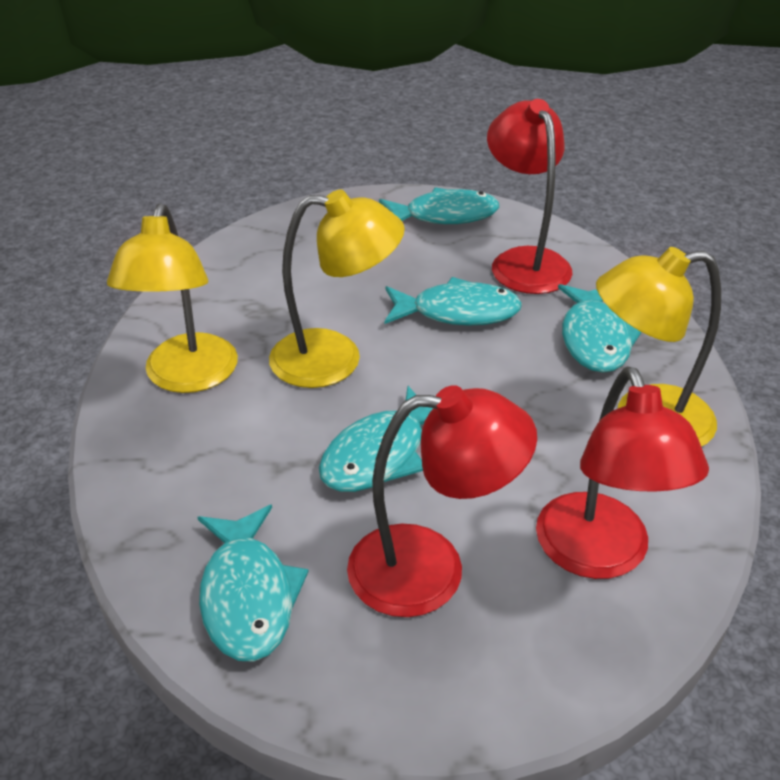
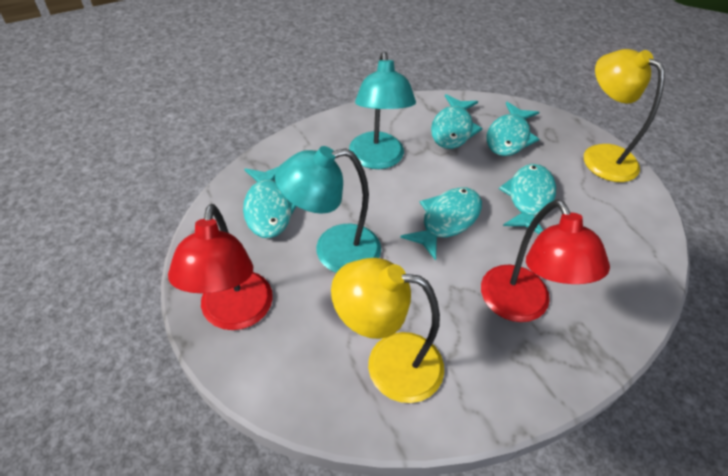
red lamp: [347,385,537,617] [487,99,573,294] [536,366,709,579] = 3 -> [168,204,273,330] [481,199,610,322] = 2
turquoise lamp: none = 0 -> [275,146,381,273] [349,52,416,169] = 2
yellow lamp: [107,203,238,393] [269,189,405,388] [596,247,721,447] = 3 -> [331,258,444,403] [584,49,665,182] = 2

